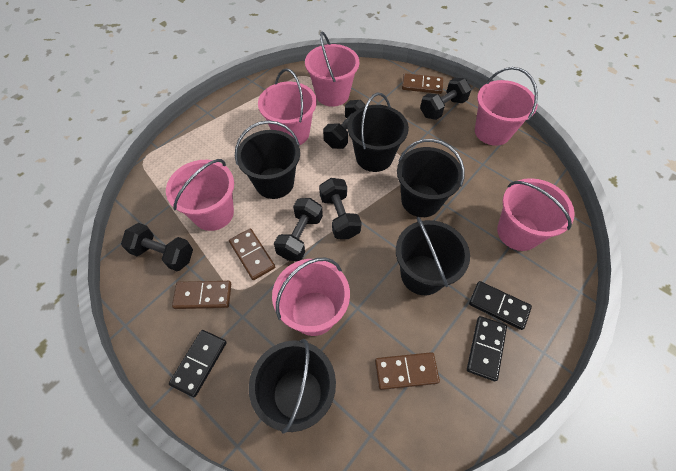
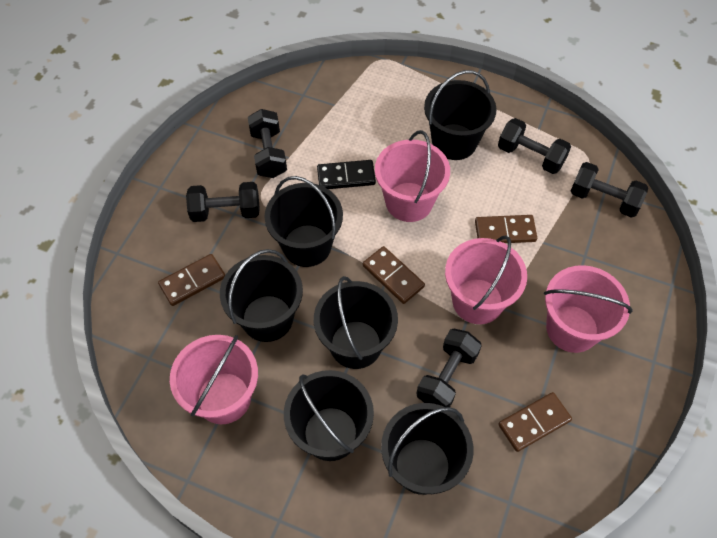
black bucket: [235,120,300,199] [249,339,336,434] [347,93,409,172] [396,217,470,295] [397,139,465,217] = 5 -> [220,249,303,342] [265,176,343,267] [284,370,374,461] [314,276,398,369] [381,403,474,495] [424,70,496,160] = 6
black domino: [169,330,227,397] [467,316,507,381] [469,281,532,330] = 3 -> [317,160,376,189] = 1
pink bucket: [166,159,234,231] [258,68,317,145] [272,258,350,336] [305,31,359,107] [475,67,538,146] [497,178,575,251] = 6 -> [170,335,258,424] [375,130,450,222] [445,235,527,324] [544,265,633,353] = 4

